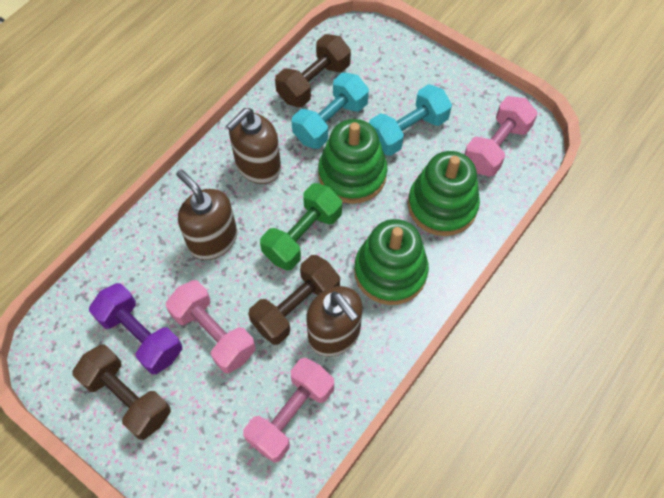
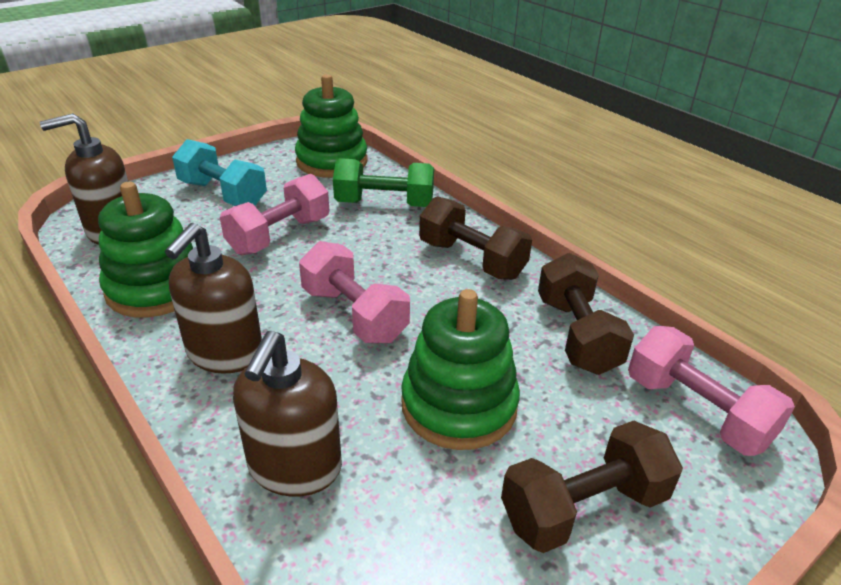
purple dumbbell: [89,283,182,374] = 1 -> none = 0
turquoise dumbbell: [291,73,369,149] [369,84,452,156] = 2 -> [172,139,267,206] = 1

